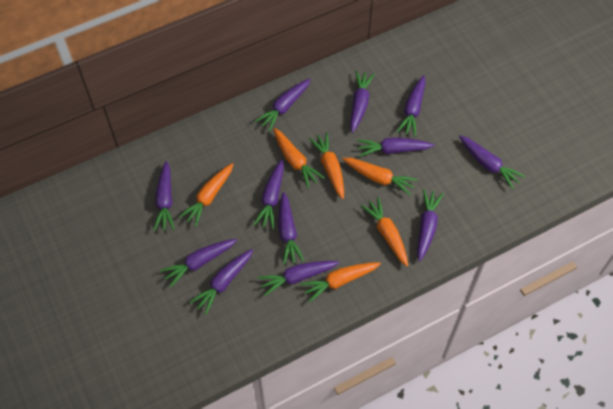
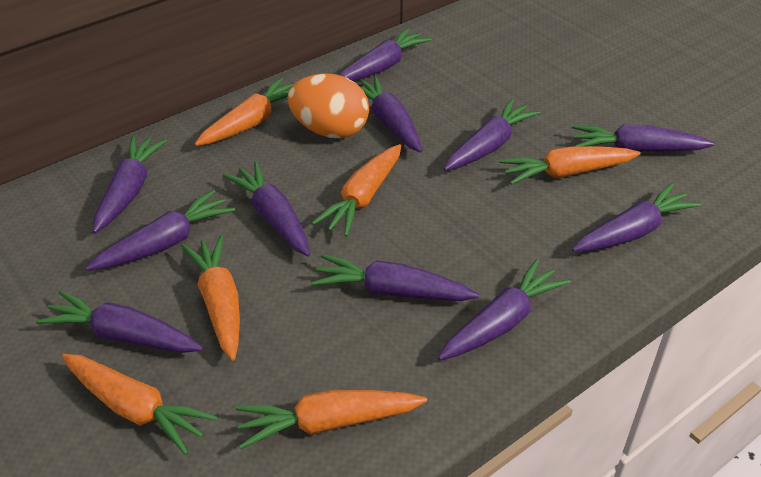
orange egg: none = 0 -> [288,73,369,138] = 1
purple carrot: [153,161,175,231] [160,239,237,287] [190,249,253,315] [253,160,284,229] [255,79,311,132] [258,261,340,296] [278,192,304,265] [350,71,375,133] [357,137,435,157] [397,75,426,137] [417,189,444,262] [459,135,525,189] = 12 -> [36,291,203,353] [85,189,235,271] [93,136,167,233] [223,162,310,256] [311,254,479,301] [339,28,432,81] [360,75,422,153] [438,259,570,360] [444,99,541,171] [572,124,715,152] [572,183,701,252] = 11

